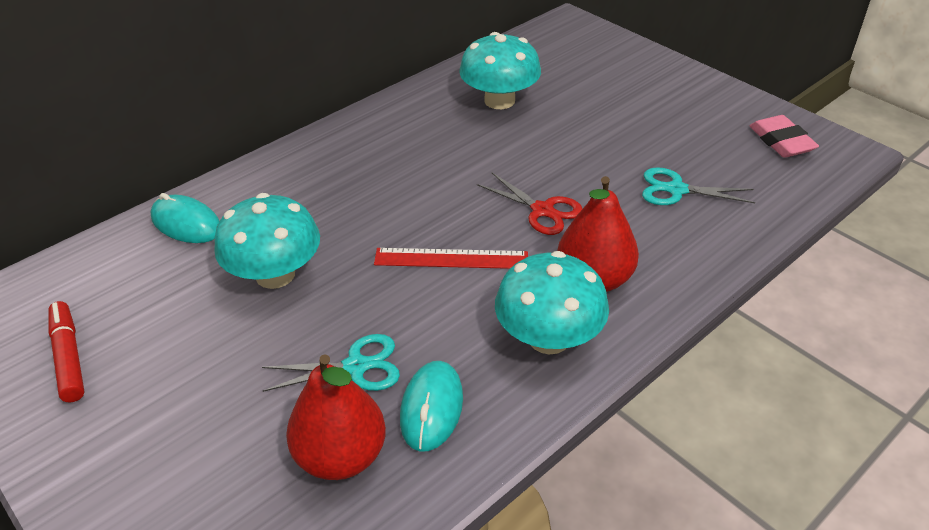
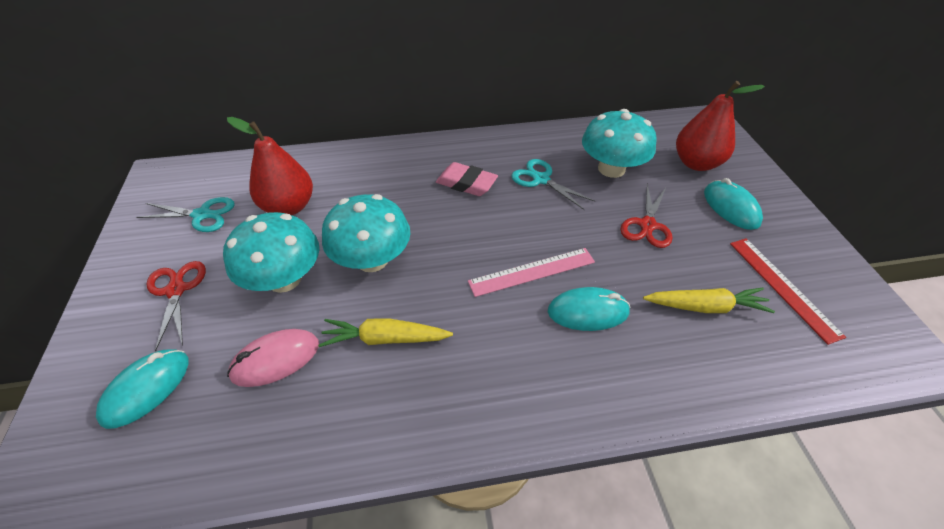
pink mouse: none = 0 -> [227,329,319,387] = 1
pink ruler: none = 0 -> [468,248,595,297] = 1
red marker: [48,301,85,402] = 1 -> none = 0
red scissors: [477,172,582,235] = 1 -> [146,261,206,352] [620,184,673,248] = 2
turquoise mouse: [150,193,220,243] [400,361,463,452] = 2 -> [96,349,189,429] [548,287,631,331] [704,178,763,230] = 3
yellow carrot: none = 0 -> [318,318,453,347] [643,288,775,313] = 2

